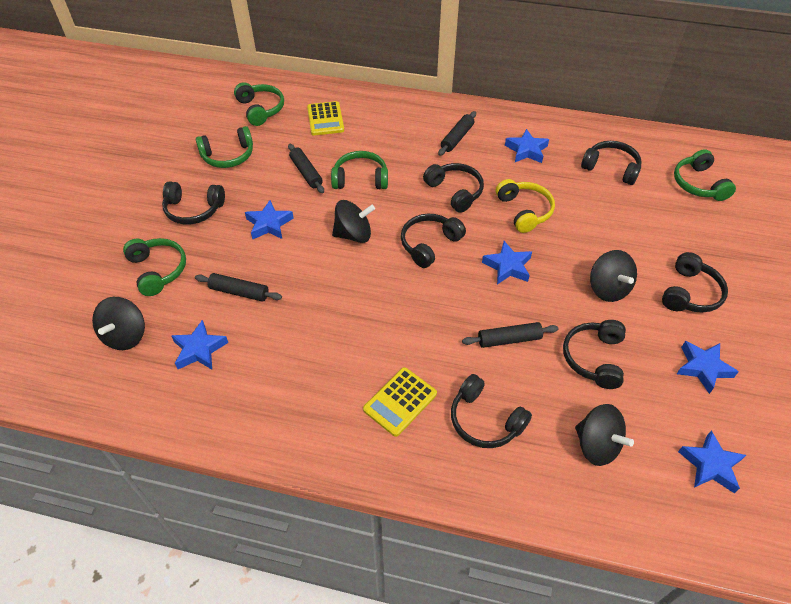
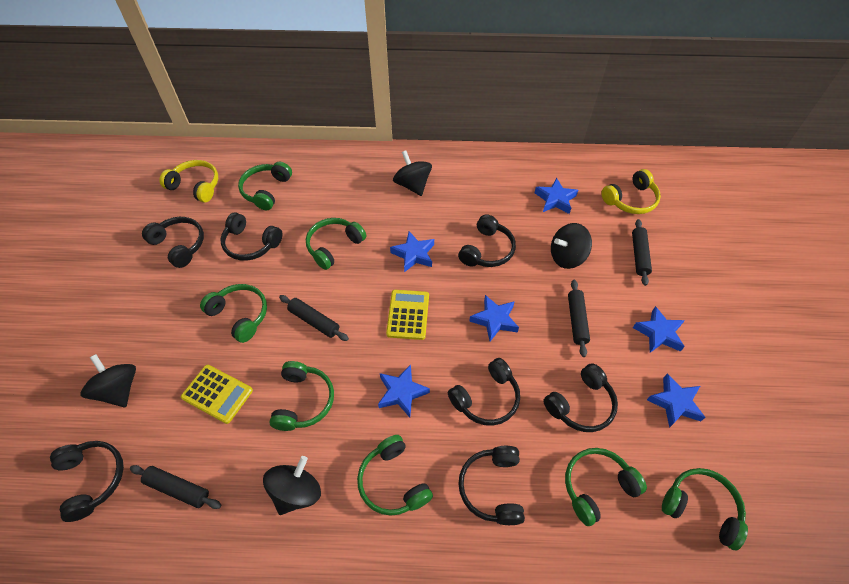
green headphones: [123,238,186,296] [196,126,253,168] [234,82,284,126] [331,151,388,189] [674,149,736,201] = 5 -> [200,284,267,343] [238,162,292,210] [269,361,334,431] [306,218,366,270] [357,435,433,516] [565,448,647,526] [662,468,748,550] = 7
yellow headphones: [496,179,555,233] = 1 -> [159,160,218,203] [601,169,661,214] = 2

